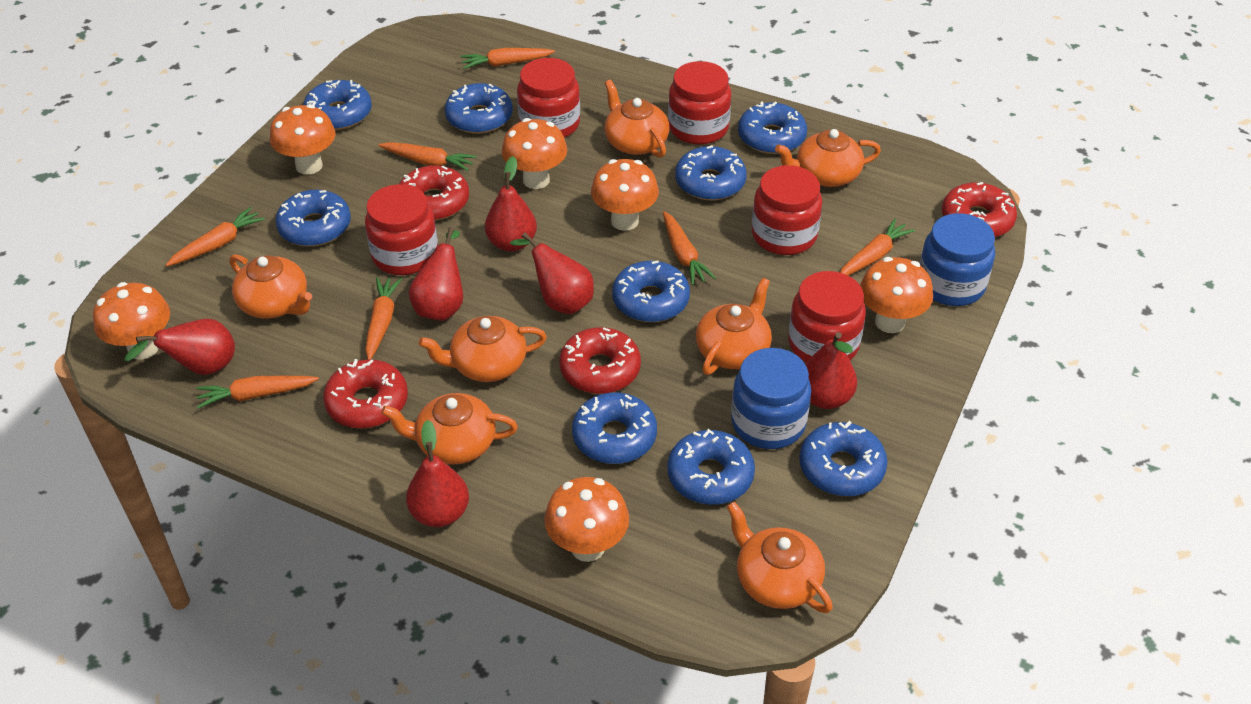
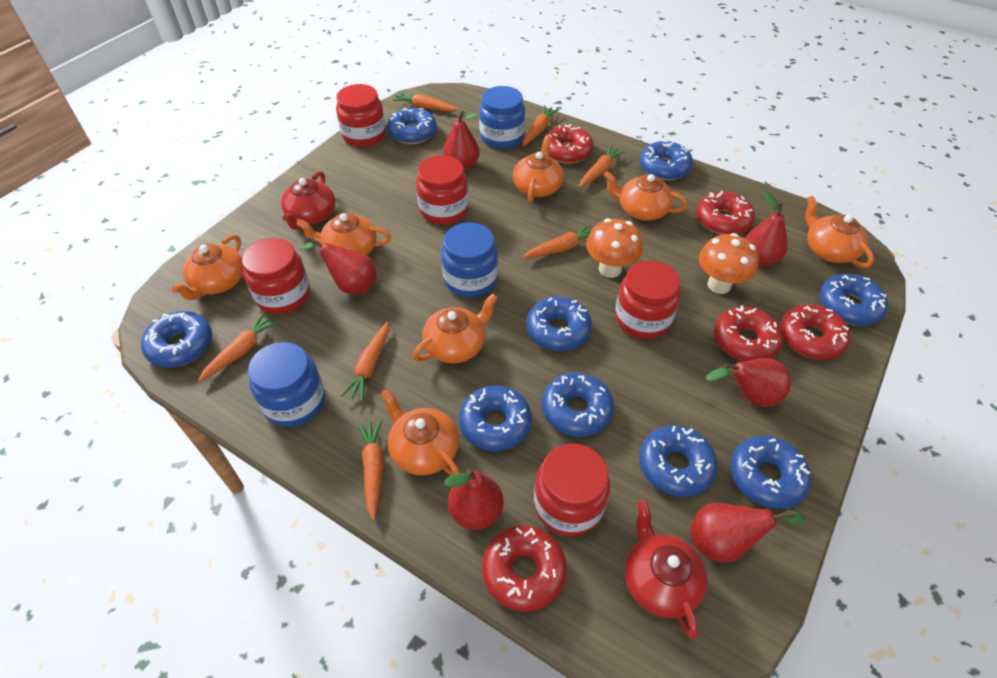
blue jar: [731,348,811,449] [920,213,995,306] = 2 -> [248,342,325,427] [441,223,498,297] [479,86,525,149] = 3
orange mushroom: [93,282,170,360] [270,104,335,175] [502,118,567,189] [544,477,629,562] [591,159,659,231] [860,257,933,333] = 6 -> [586,218,643,278] [699,233,759,294] = 2
red donut: [323,359,408,429] [399,165,469,221] [559,327,641,394] [942,182,1017,237] = 4 -> [482,525,567,612] [543,124,594,164] [696,191,755,235] [714,305,783,361] [780,304,851,360] = 5
red teapot: none = 0 -> [281,171,335,230] [625,500,708,639] = 2

